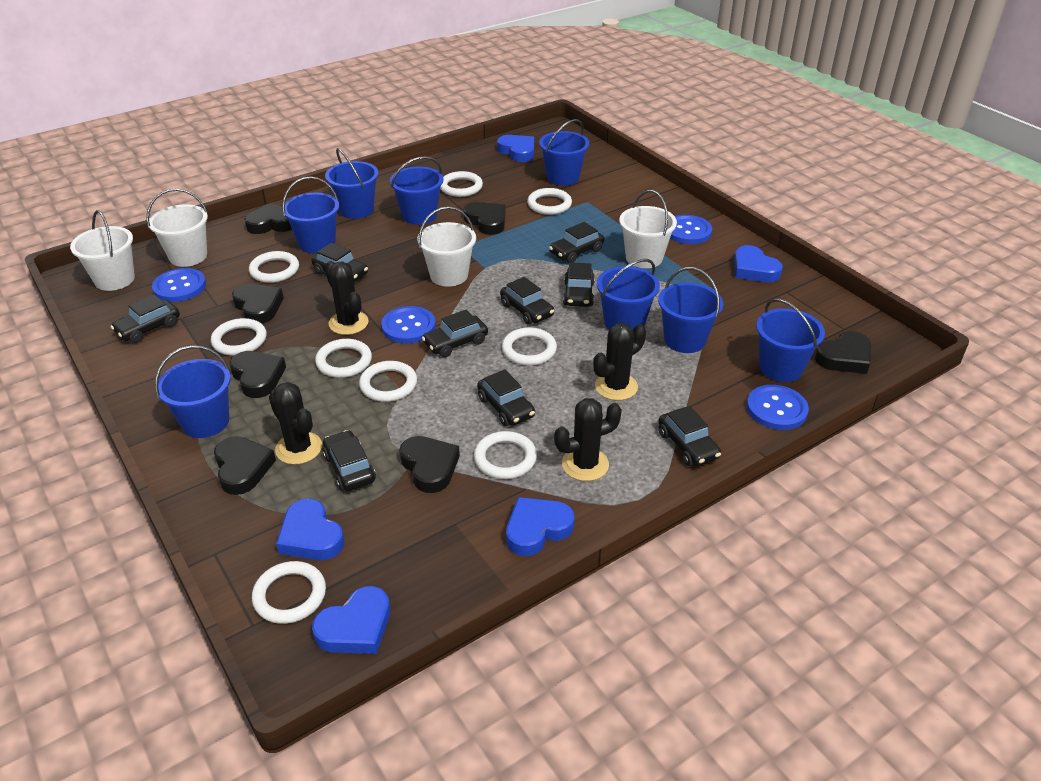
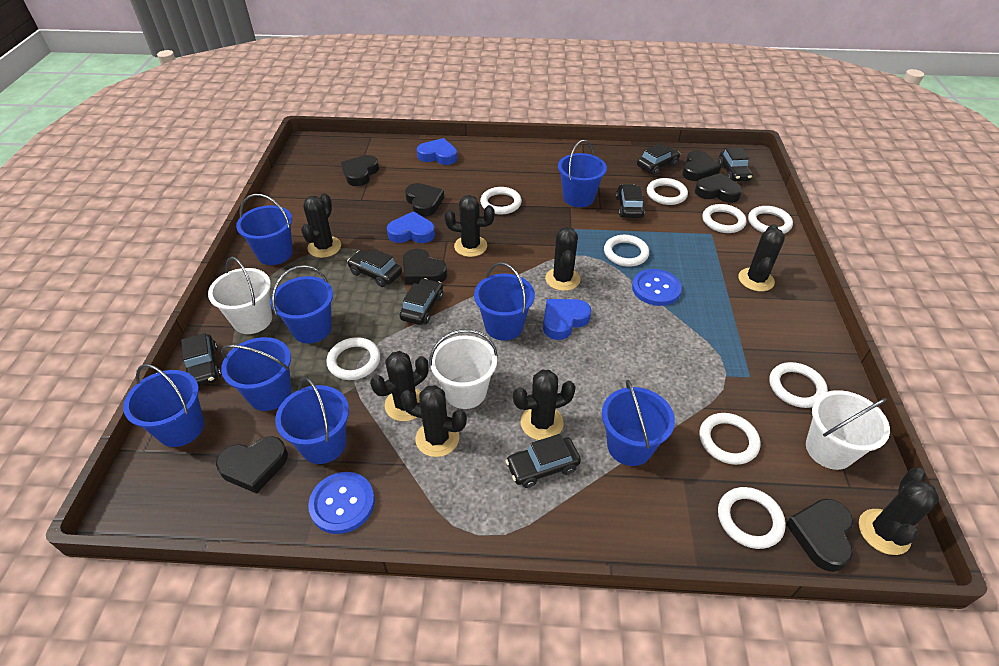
black cactus: [269,382,322,465] [325,261,369,335] [554,398,622,481] [593,323,646,400] = 4 -> [301,193,341,258] [370,351,428,421] [400,385,467,457] [444,195,495,257] [513,370,576,440] [545,227,581,291] [738,224,785,291] [859,468,939,555] = 8
black car: [111,294,180,343] [311,243,368,282] [323,430,376,491] [422,309,488,357] [477,369,535,426] [500,277,554,325] [549,222,604,263] [563,262,595,307] [658,406,721,466] = 9 -> [181,333,221,386] [347,248,402,287] [400,278,443,325] [506,434,581,488] [616,184,645,218] [637,144,680,175] [718,147,753,181] = 7
blue button: [152,268,206,302] [381,306,436,344] [670,215,712,244] [747,385,809,430] = 4 -> [308,472,375,534] [632,269,682,306] = 2
blue heart: [276,499,344,560] [312,586,390,654] [497,135,534,162] [506,497,574,556] [734,245,783,282] = 5 -> [387,211,435,243] [417,138,457,165] [543,299,591,340] = 3
white bucket: [70,210,135,291] [146,188,208,267] [417,206,476,287] [619,190,677,268] = 4 -> [208,257,272,334] [429,329,498,409] [806,390,890,470] = 3

